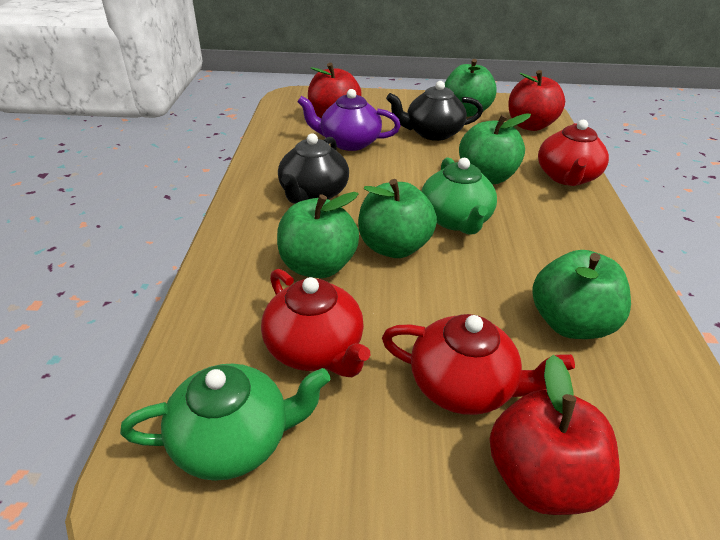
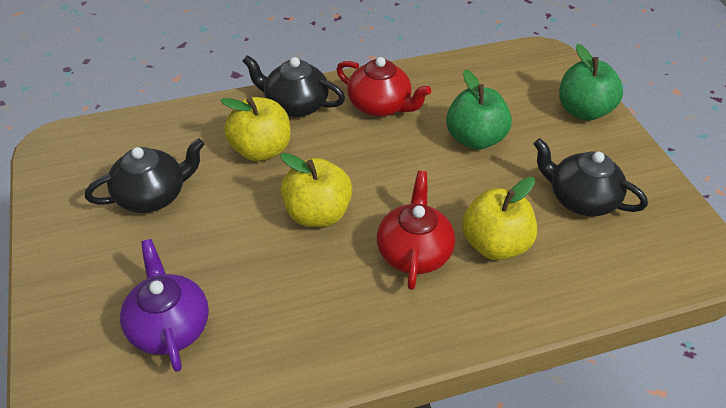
black teapot: [278,133,349,204] [386,81,483,141] = 2 -> [85,138,204,213] [243,55,345,117] [534,138,648,216] = 3
green apple: [277,192,359,278] [358,179,437,258] [445,59,497,117] [459,113,531,184] [532,250,631,339] = 5 -> [446,69,512,150] [559,44,623,121] = 2
green teapot: [120,363,331,481] [421,157,497,235] = 2 -> none = 0
red apple: [308,63,362,118] [490,355,620,515] [509,70,565,131] = 3 -> none = 0
red teapot: [261,269,370,377] [382,314,575,415] [538,120,609,186] = 3 -> [336,57,431,117] [377,171,455,290] = 2
yellow apple: none = 0 -> [221,97,291,161] [280,153,352,227] [462,177,537,260] = 3

